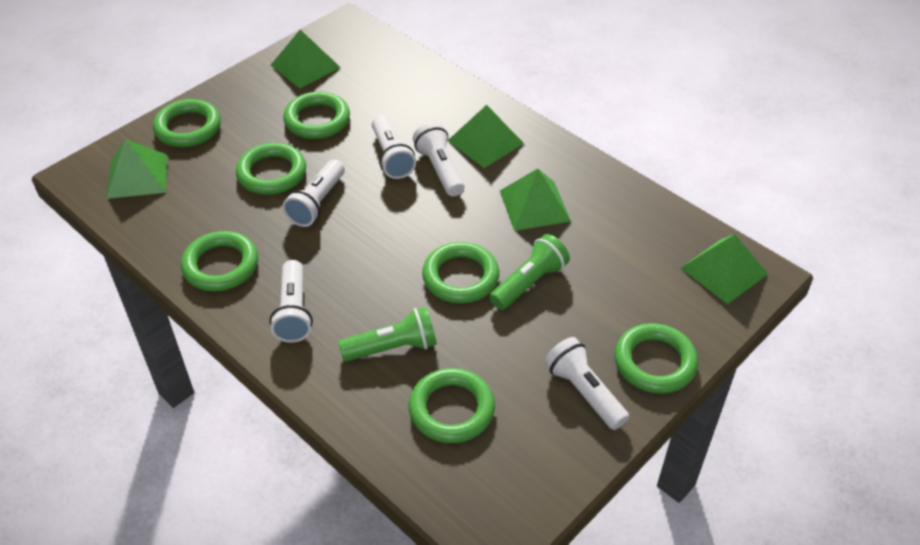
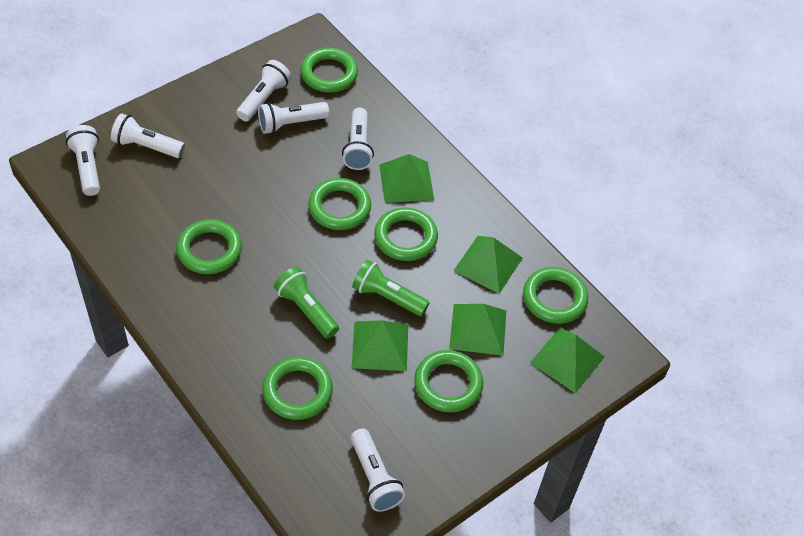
white flashlight: [269,260,313,343] [282,160,345,227] [372,115,416,179] [413,122,465,197] [544,337,629,430] = 5 -> [66,125,100,196] [111,113,185,158] [236,60,291,122] [258,102,329,134] [342,108,374,170] [351,428,405,512] = 6

